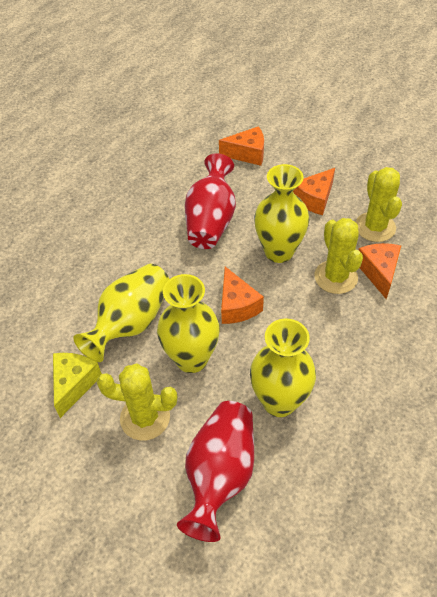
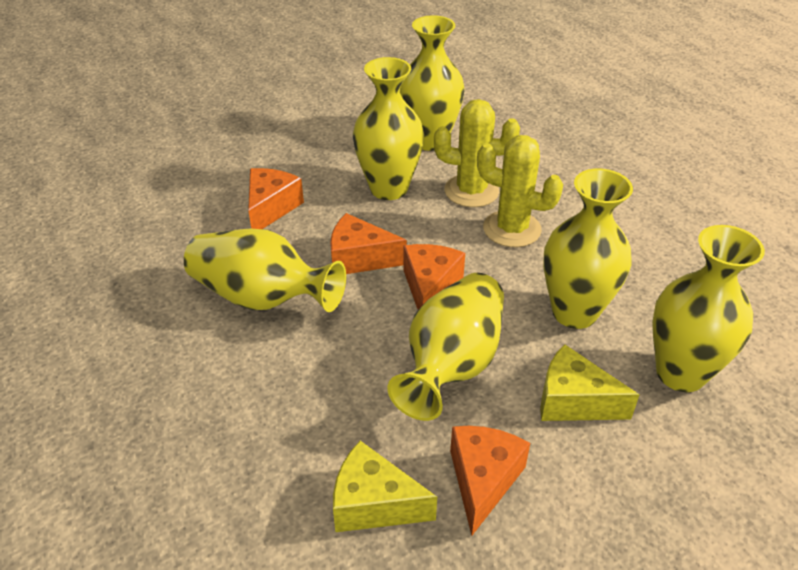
red vase: [177,401,254,542] [185,153,236,249] = 2 -> none = 0
yellow cactus: [97,364,177,441] [315,218,363,294] [355,167,402,242] = 3 -> [434,99,520,207] [477,135,563,247] = 2
yellow cheese: [53,353,102,418] = 1 -> [333,441,437,532] [540,345,639,421] = 2
yellow vase: [73,264,169,362] [157,274,220,373] [250,319,316,417] [254,164,309,263] = 4 -> [184,228,346,312] [353,57,424,200] [387,273,504,421] [400,15,465,151] [543,168,633,329] [652,225,765,392] = 6

